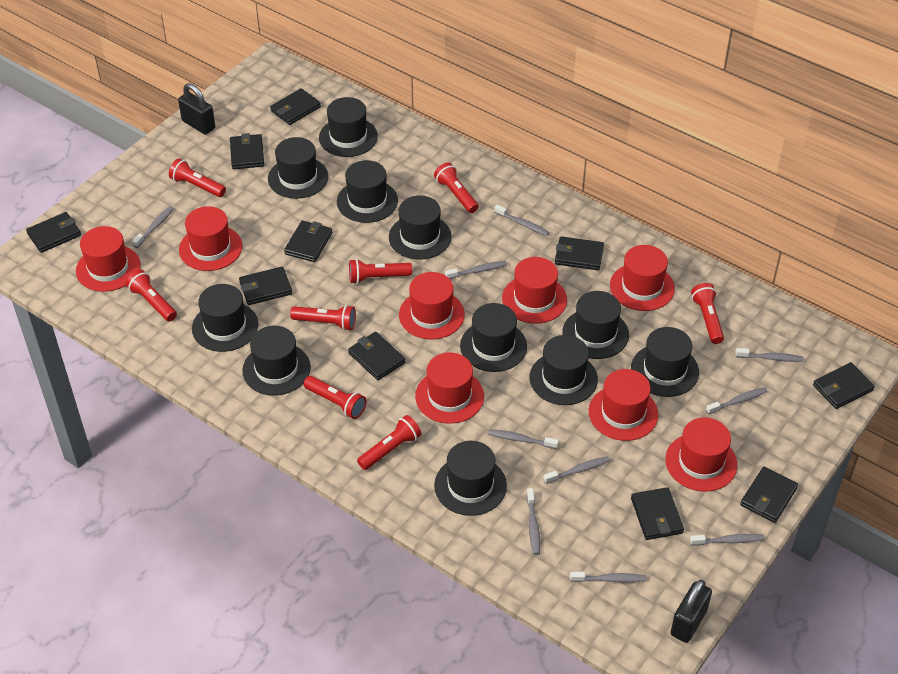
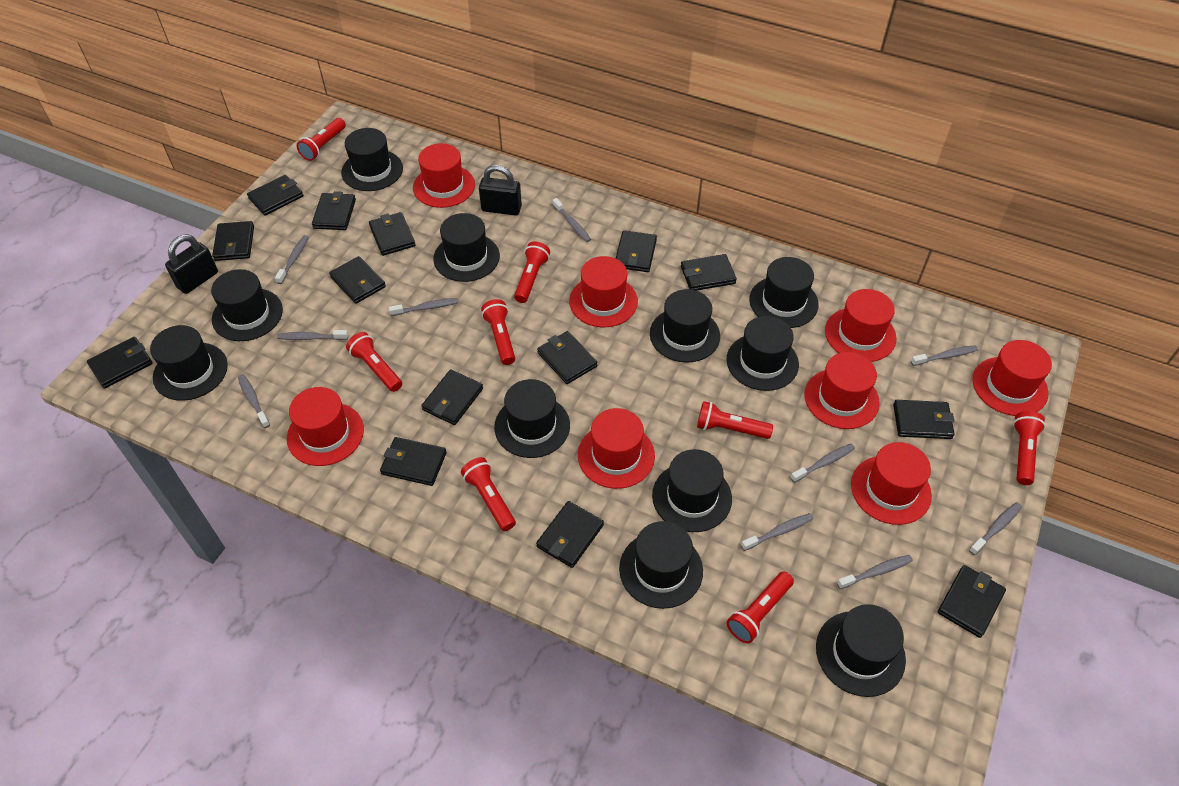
black wallet: [26,212,81,253] [230,133,264,169] [239,267,292,305] [270,88,321,125] [284,221,332,262] [348,332,405,380] [555,236,604,270] [631,487,684,540] [740,467,798,523] [813,362,875,409] = 10 -> [87,337,153,389] [212,221,254,261] [247,175,304,216] [312,191,356,230] [329,256,386,304] [369,212,415,256] [380,437,447,486] [421,369,483,425] [536,501,604,568] [537,331,597,384] [615,230,657,272] [681,254,737,291] [893,400,955,439] [938,565,1006,638] = 14

